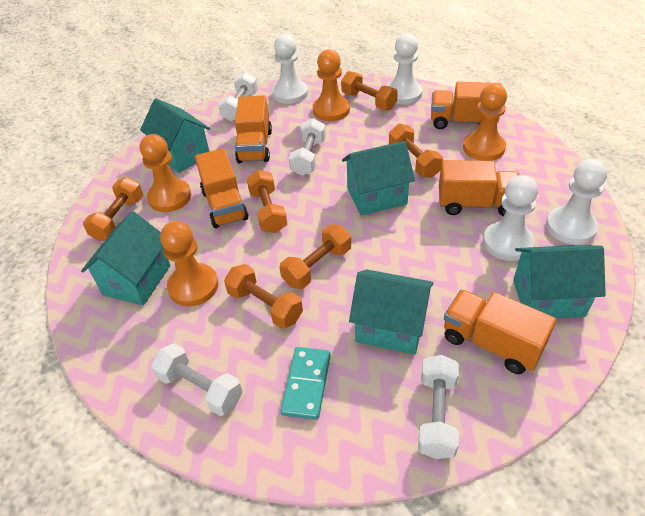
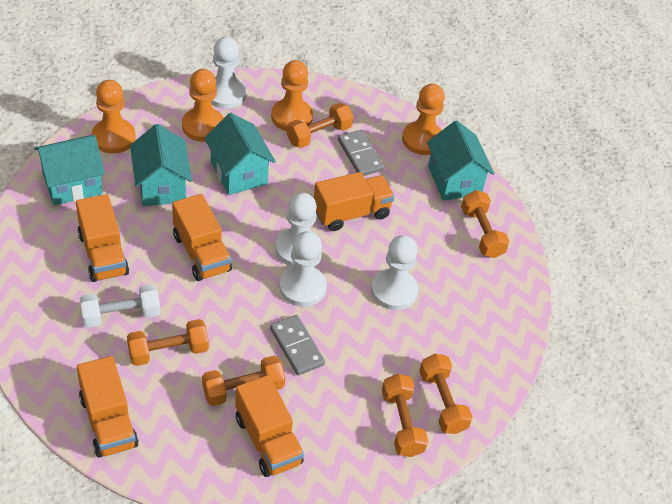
grey domino: none = 0 -> [270,315,325,375] [338,130,384,176] = 2
turquoise domino: [281,347,331,420] = 1 -> none = 0
turquoise house: [81,211,171,305] [140,98,210,173] [342,141,415,216] [349,269,433,355] [513,245,606,318] = 5 -> [35,135,105,205] [130,124,192,206] [204,113,276,195] [427,121,494,201] = 4
white dumbbell: [151,343,242,416] [218,72,258,122] [289,118,326,176] [418,355,459,459] = 4 -> [80,284,160,328] = 1

